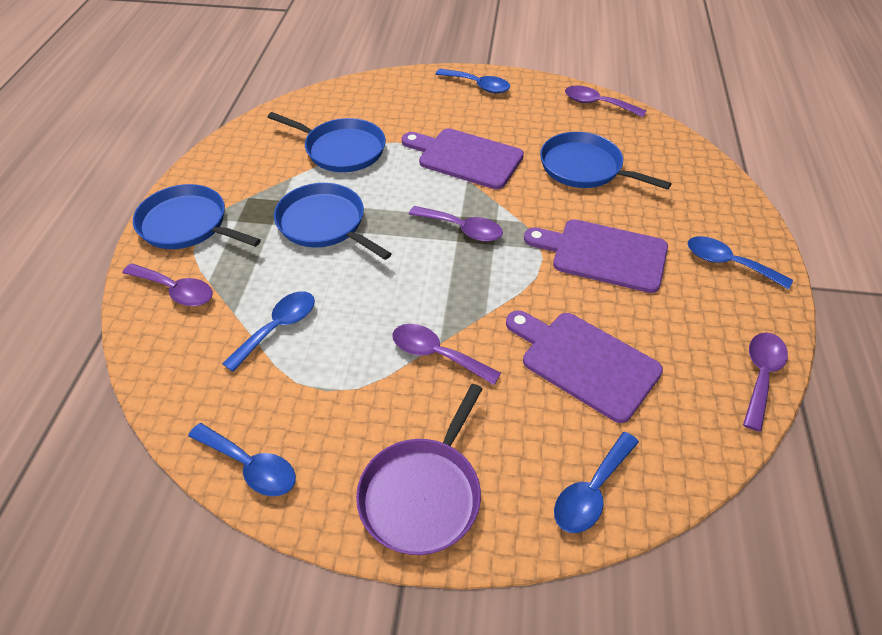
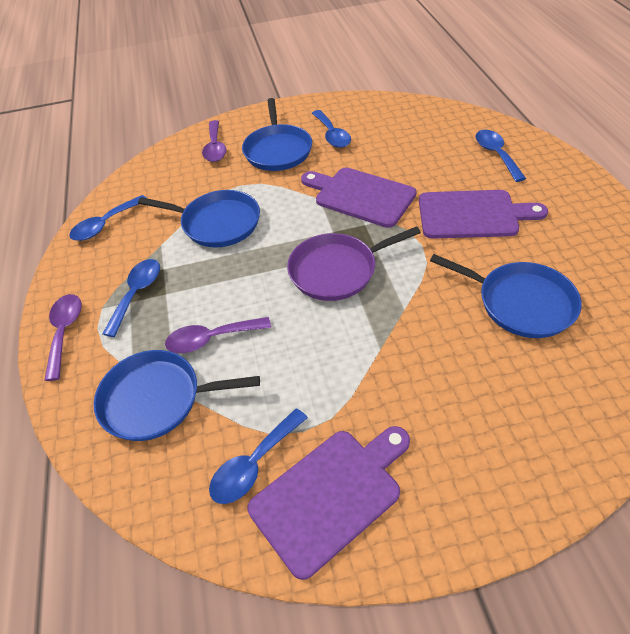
purple spoon: [122,263,213,306] [392,324,501,385] [409,206,503,242] [565,85,647,117] [743,332,788,431] = 5 -> [44,294,82,381] [165,317,271,353] [202,120,227,162] = 3

